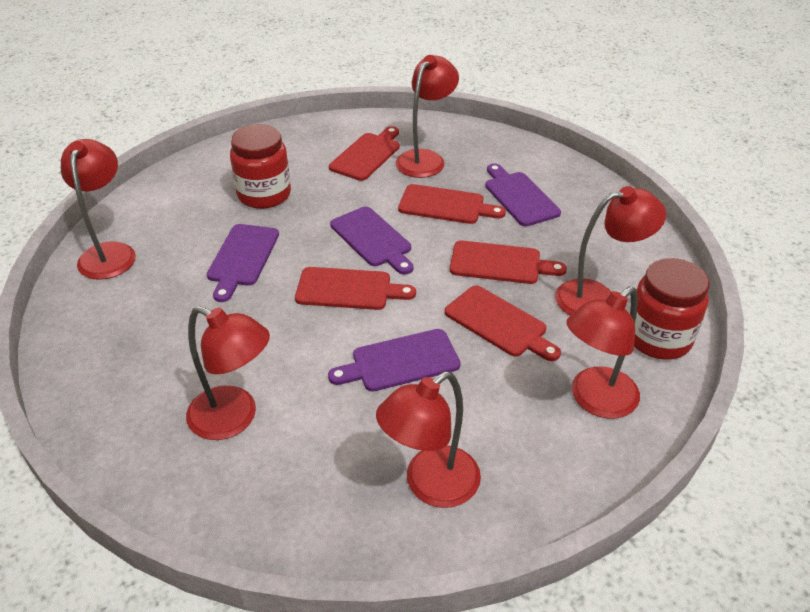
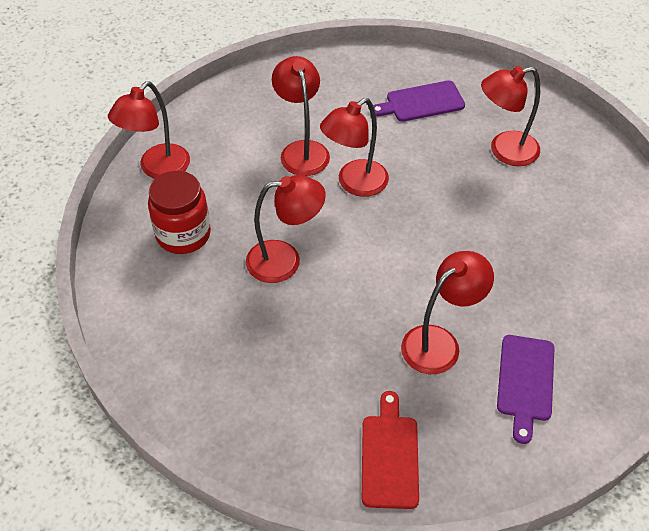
purple cutting board: [207,224,279,302] [328,329,461,392] [330,207,413,275] [485,163,561,226] = 4 -> [373,81,465,122] [497,335,555,444] = 2
red cutting board: [295,267,416,310] [329,126,400,181] [398,184,506,224] [445,286,561,361] [450,241,567,284] = 5 -> [362,391,419,509] = 1
red jar: [230,124,291,209] [634,258,710,360] = 2 -> [148,171,211,254] = 1

